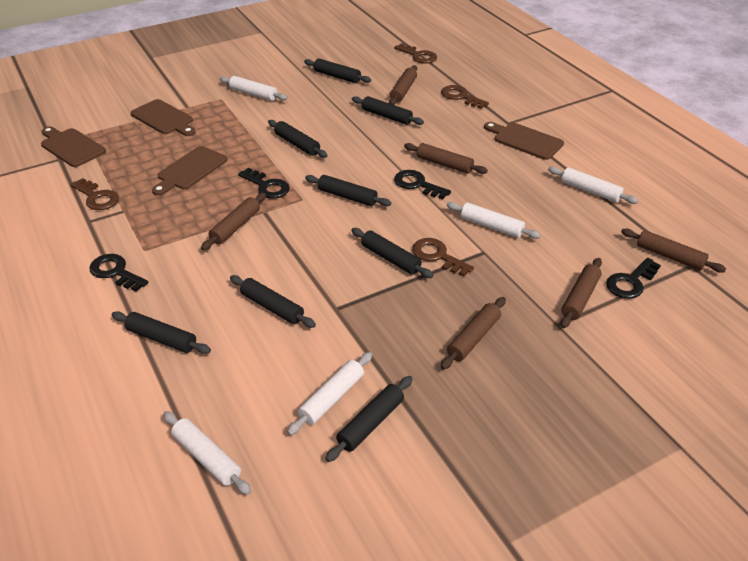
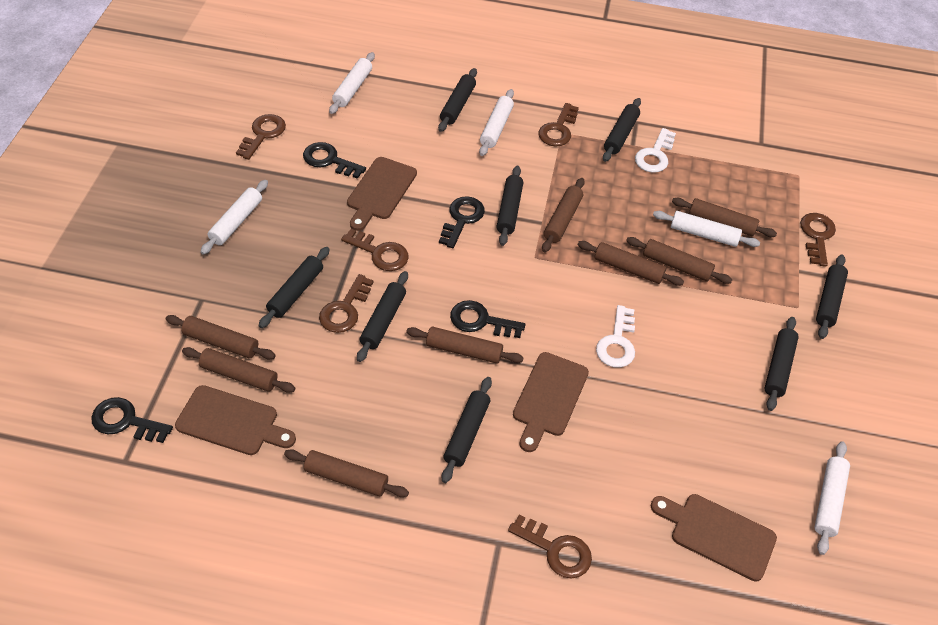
brown key: [71,178,119,210] [394,43,437,64] [412,238,474,277] [441,85,489,109] = 4 -> [236,114,286,160] [319,274,373,333] [341,229,409,271] [508,515,592,579] [538,103,579,146] [800,213,836,267] = 6
brown rolling pin: [201,193,266,250] [389,65,417,105] [404,143,488,174] [441,297,506,370] [560,258,602,328] [621,229,726,273] = 6 -> [166,315,276,359] [182,347,295,393] [284,449,409,497] [406,327,524,364] [542,178,585,252] [578,241,684,286] [626,237,732,284] [672,198,777,237] = 8
white key: none = 0 -> [596,305,635,368] [635,128,676,173] = 2

